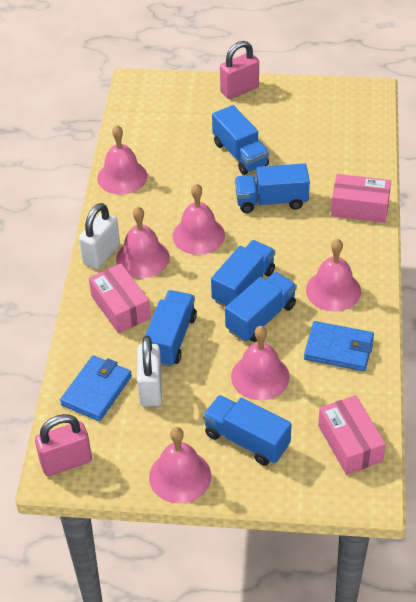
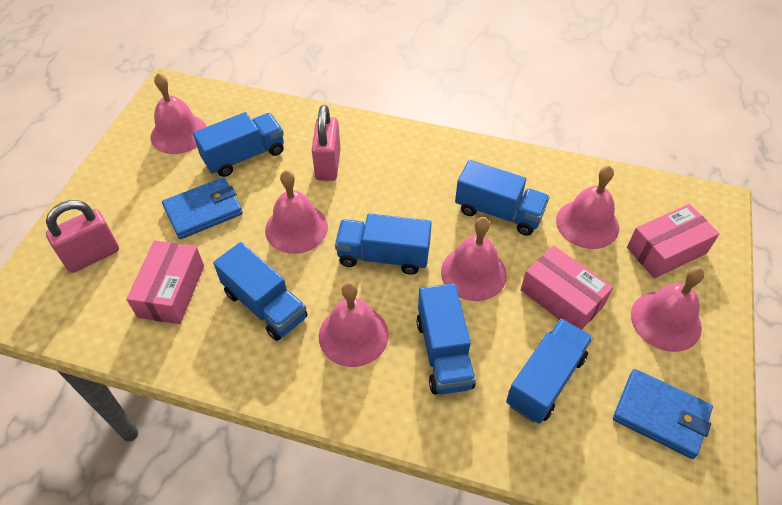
white padlock: [79,203,120,269] [137,336,162,407] = 2 -> none = 0

